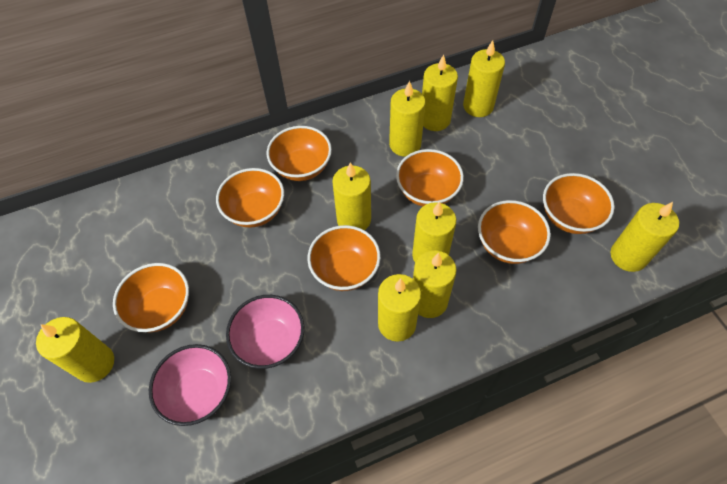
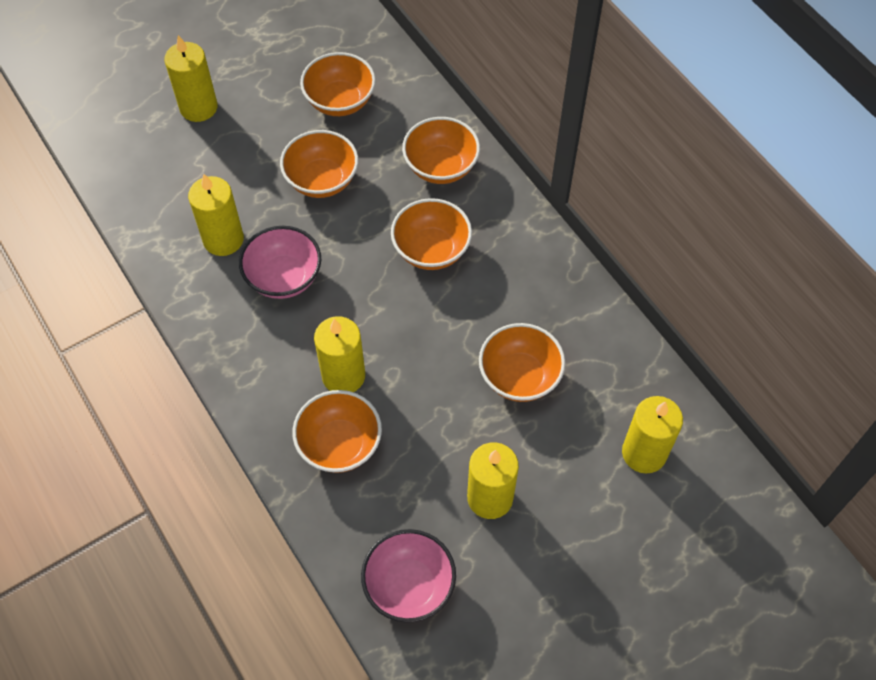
orange bowl: [113,263,189,332] [216,168,284,228] [267,126,332,181] [307,225,381,291] [396,149,464,206] [478,200,551,264] [543,173,615,234] = 7 -> [280,130,358,198] [292,390,382,473] [300,52,376,116] [391,198,472,270] [402,117,480,184] [479,323,565,402] = 6
yellow candle: [36,317,114,383] [332,162,371,230] [378,274,421,342] [389,81,426,157] [412,201,456,262] [413,250,457,318] [422,55,458,131] [463,40,505,117] [611,202,679,272] = 9 -> [164,35,218,122] [188,174,244,256] [314,316,365,392] [467,442,519,519] [622,396,683,473] = 5

